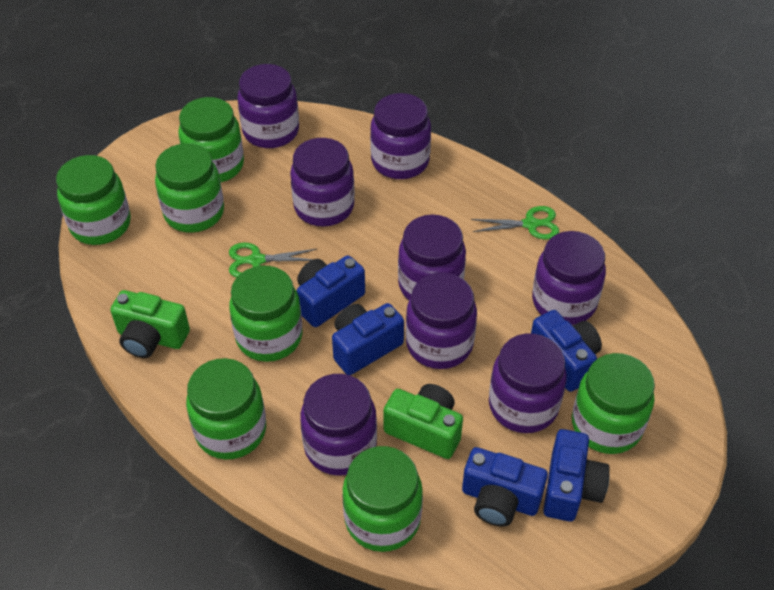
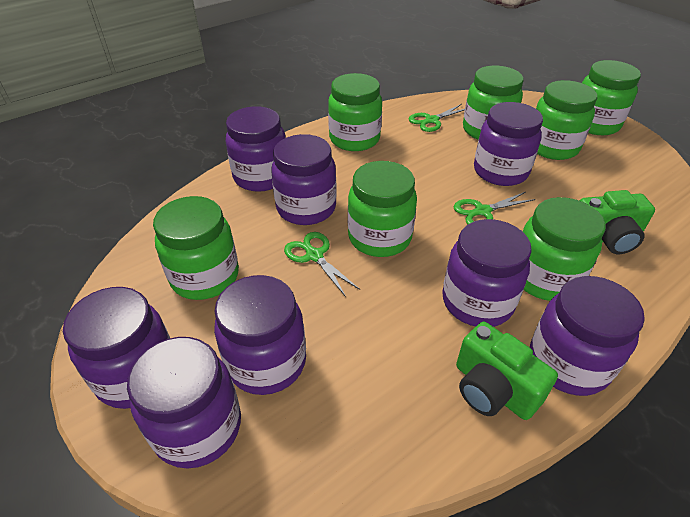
blue camera: [297,255,365,327] [332,303,404,375] [462,447,548,526] [531,310,602,392] [543,429,610,522] = 5 -> none = 0
green scissors: [229,243,317,277] [471,206,559,240] = 2 -> [284,232,360,297] [409,104,465,132] [453,192,535,224] = 3

